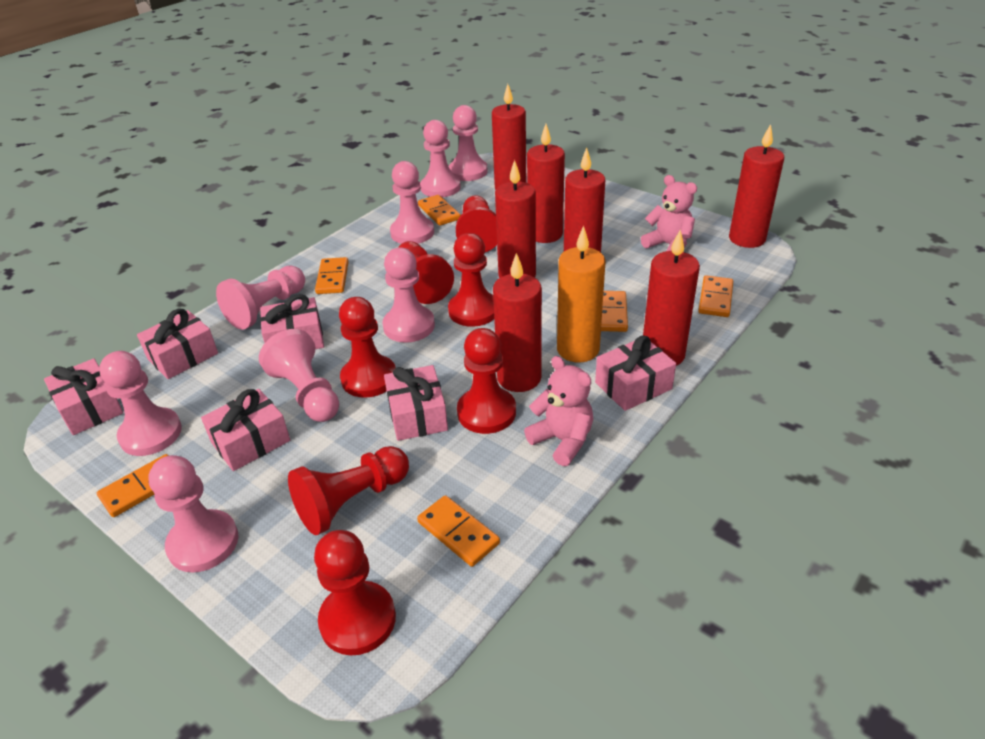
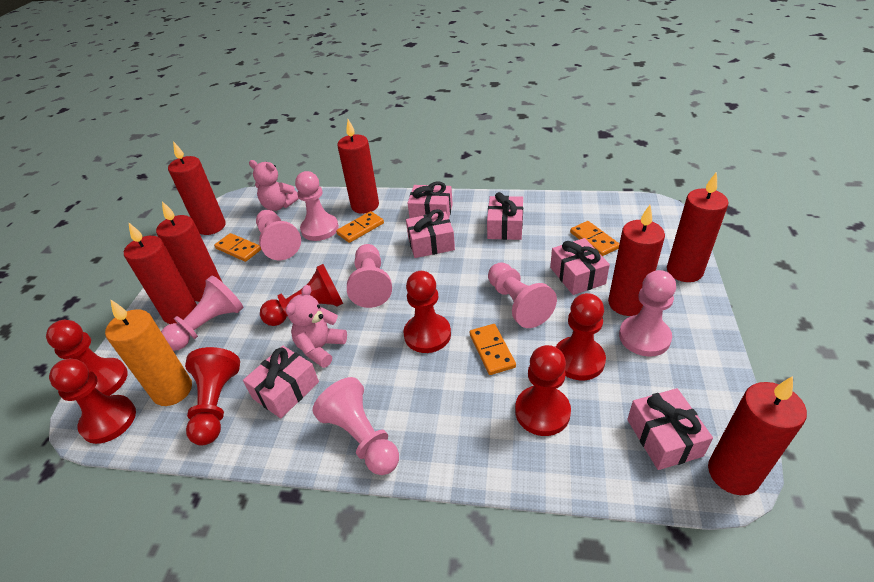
orange domino: [97,454,169,517] [315,257,349,294] [417,495,500,567] [418,195,461,226] [601,291,628,332] [698,275,733,317] = 6 -> [214,233,261,262] [336,211,384,243] [470,324,516,375] [570,221,620,256] = 4
pink pawn: [99,351,182,456] [148,455,239,572] [216,266,305,330] [259,329,339,422] [383,248,435,343] [390,161,434,244] [420,120,461,197] [449,105,488,181] = 8 -> [161,275,243,351] [256,210,301,260] [295,171,339,241] [313,377,399,475] [347,244,392,308] [488,262,557,328] [619,270,676,356] = 7

